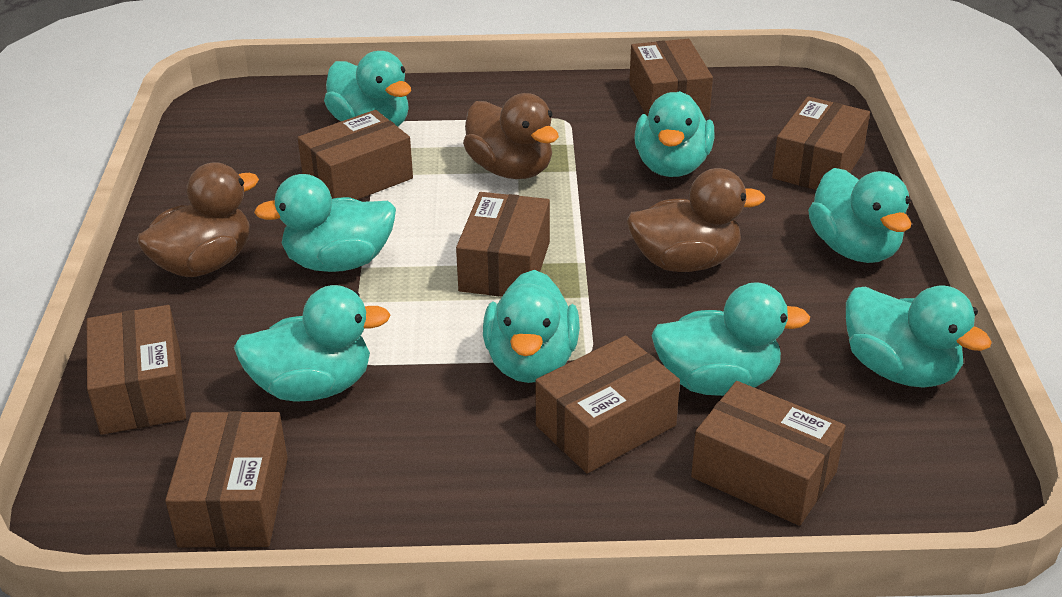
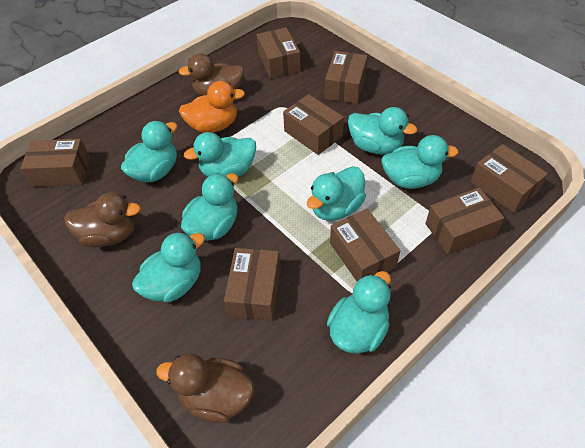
orange duck: none = 0 -> [179,81,245,133] = 1

